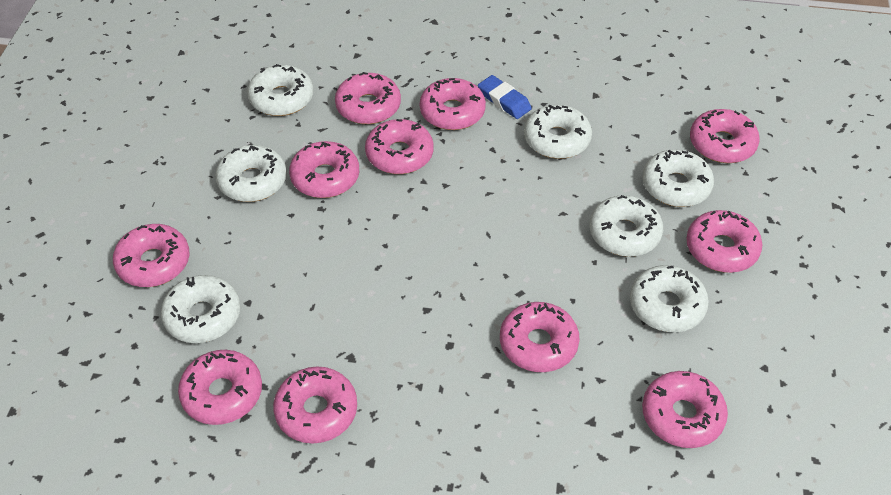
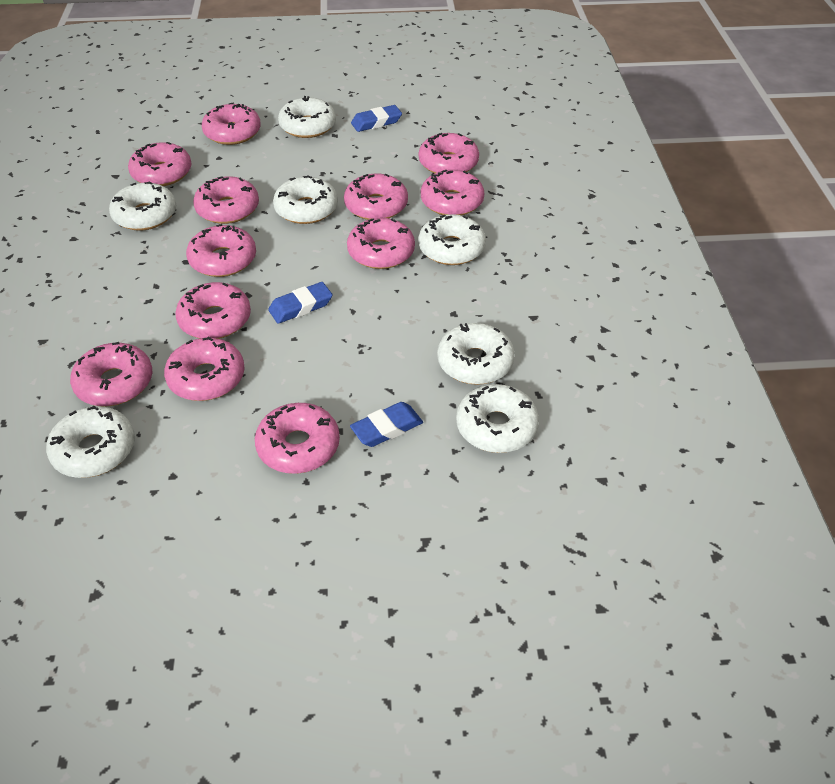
blue eraser: [478,75,532,119] = 1 -> [268,282,332,324] [350,402,423,447] [351,105,402,132] = 3
pink donut: [113,224,190,287] [178,350,262,425] [273,366,357,443] [289,141,359,198] [335,72,401,124] [365,119,434,174] [420,78,486,130] [500,302,580,372] [642,371,728,448] [686,210,762,273] [690,109,760,163] = 11 -> [70,342,153,406] [128,142,191,186] [164,337,244,401] [175,282,251,339] [186,224,256,277] [193,176,259,224] [202,103,261,145] [255,403,340,474] [344,173,408,220] [347,218,415,269] [419,133,479,174] [421,170,484,216] = 12

